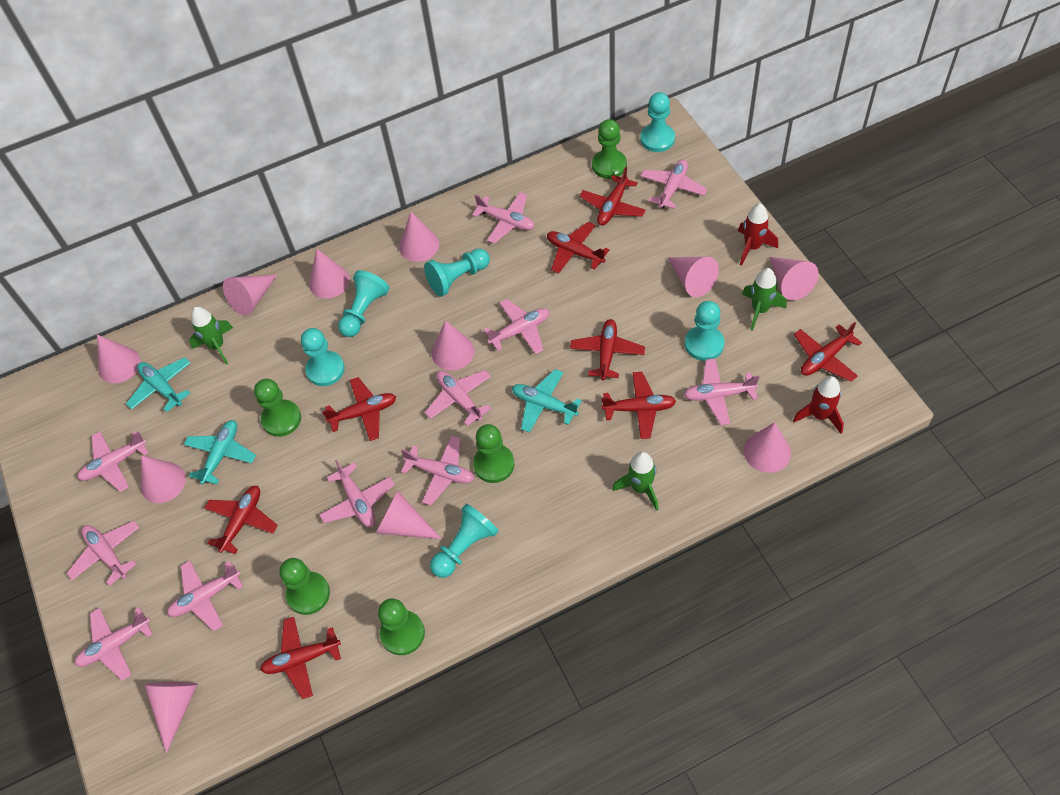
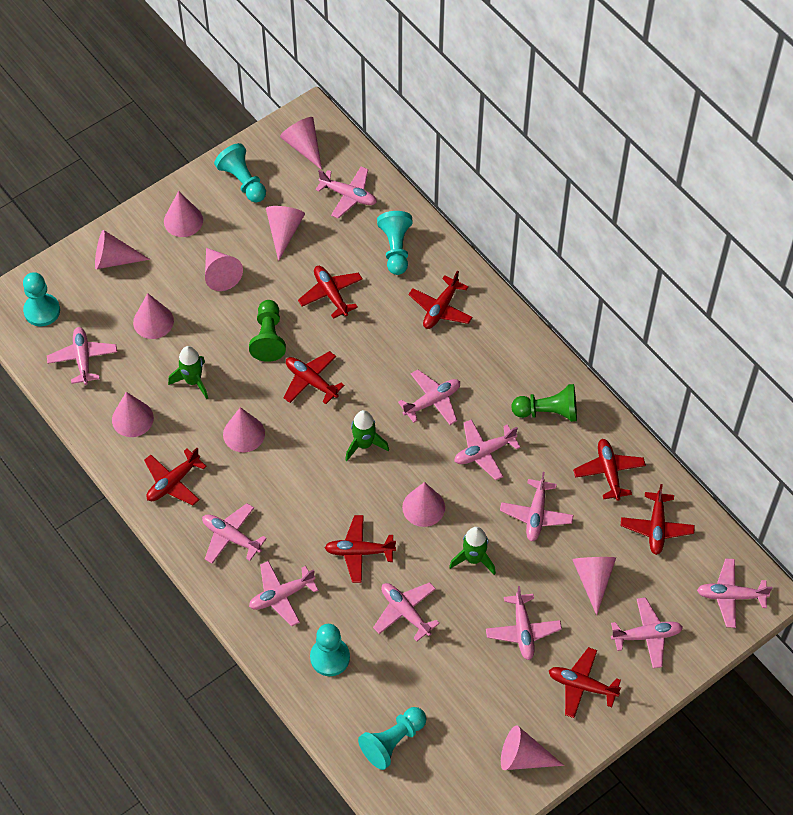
green pawn: [254,379,301,437] [280,558,330,615] [378,598,425,655] [473,424,514,483] [592,119,627,179] = 5 -> [249,300,286,362] [511,384,577,422] = 2
red rocket: [738,203,778,265] [793,376,844,434] = 2 -> none = 0
turquoise pawn: [301,328,345,386] [338,270,390,337] [424,248,490,297] [430,503,499,578] [640,92,675,152] [685,301,724,361] = 6 -> [23,272,60,326] [214,143,266,202] [310,624,350,676] [358,707,426,770] [377,211,413,275] = 5
turquoise plane: [126,358,191,412] [184,420,256,484] [512,369,582,433] = 3 -> none = 0

